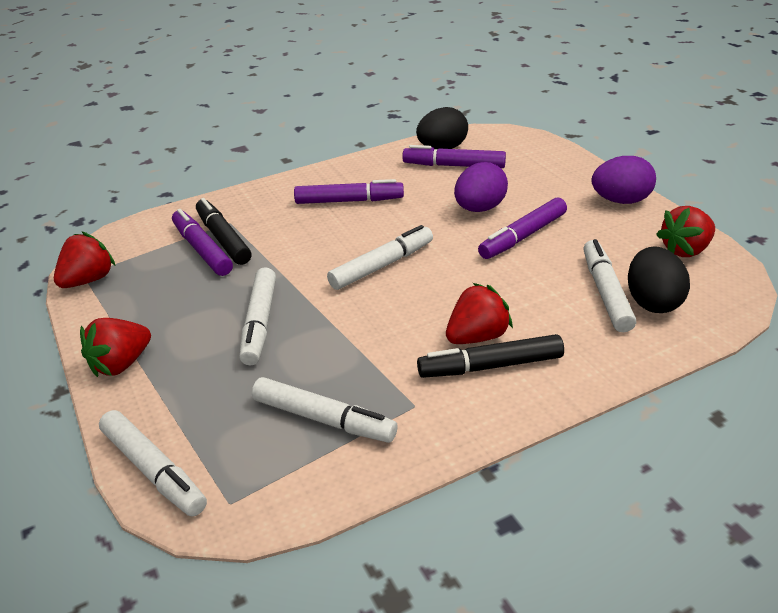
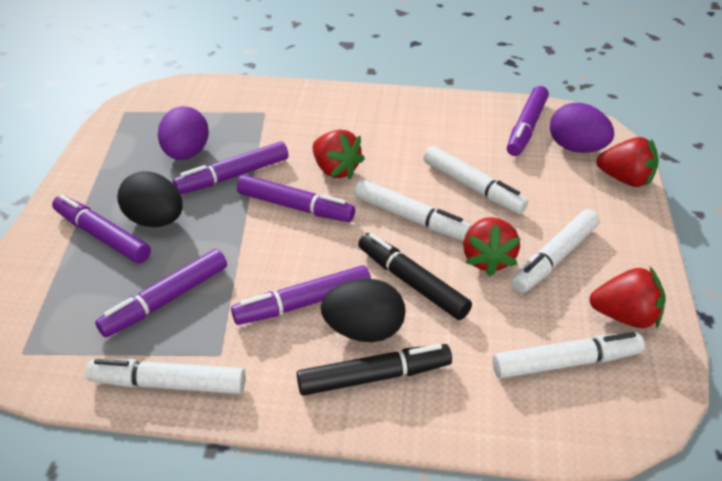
purple marker: [172,209,233,276] [294,179,404,204] [402,145,506,168] [478,197,567,259] = 4 -> [52,194,151,263] [95,249,227,337] [173,141,288,194] [231,265,371,325] [237,175,355,222] [507,86,549,156] = 6

